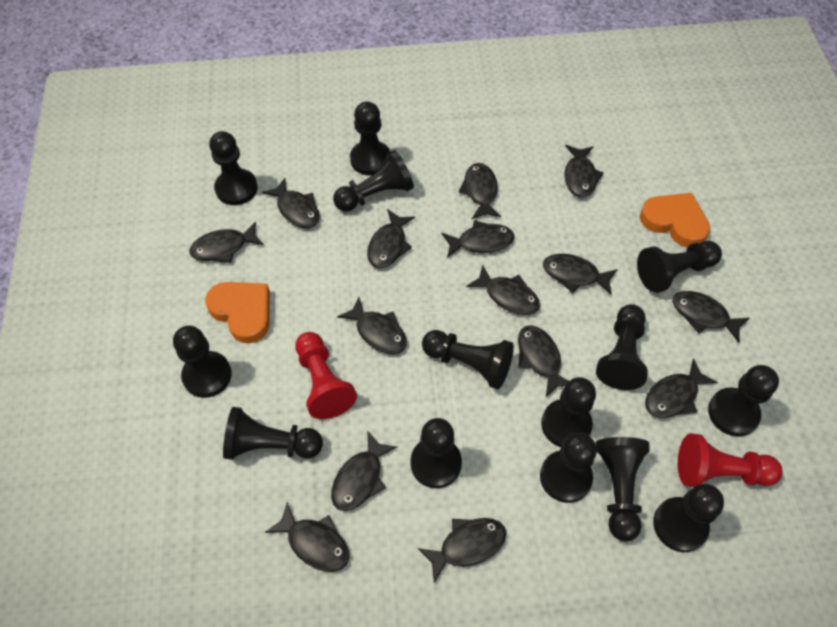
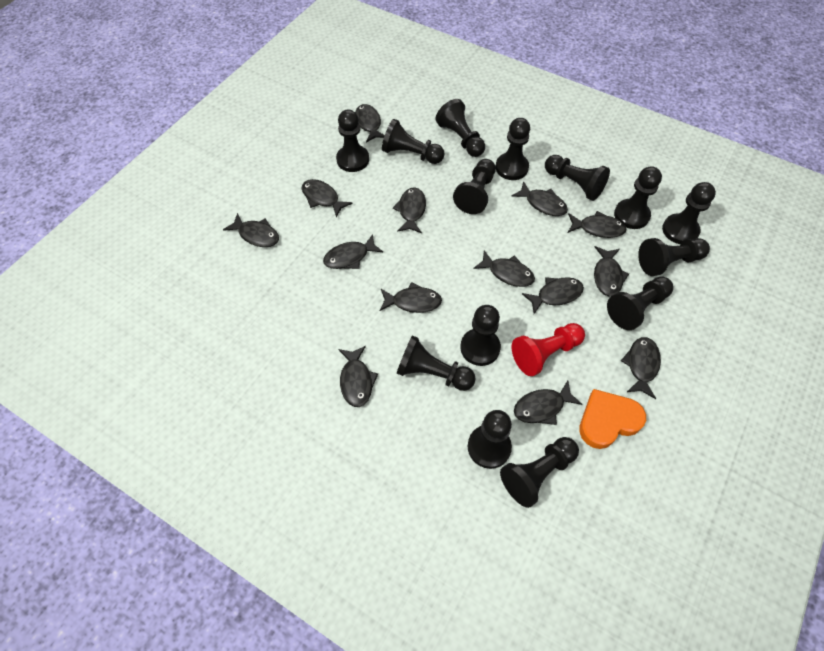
black fish: [190,221,264,263] [262,178,320,228] [265,502,349,572] [331,431,397,511] [337,297,407,354] [367,209,415,268] [418,518,506,583] [441,220,514,258] [458,163,501,219] [466,264,540,315] [518,325,569,397] [543,254,618,295] [564,145,604,198] [645,358,718,418] [672,291,750,343] = 15 -> [223,213,279,247] [302,179,353,218] [323,234,383,269] [338,346,378,407] [355,104,385,143] [379,282,442,313] [393,187,426,233] [473,250,535,287] [511,181,568,216] [514,381,582,425] [522,277,584,314] [568,211,626,238] [594,246,629,296] [621,337,661,399] = 14
orange heart: [205,282,270,344] [640,193,710,248] = 2 -> [579,389,646,449] = 1
red pawn: [295,332,357,419] [678,433,783,487] = 2 -> [512,323,585,376] = 1

